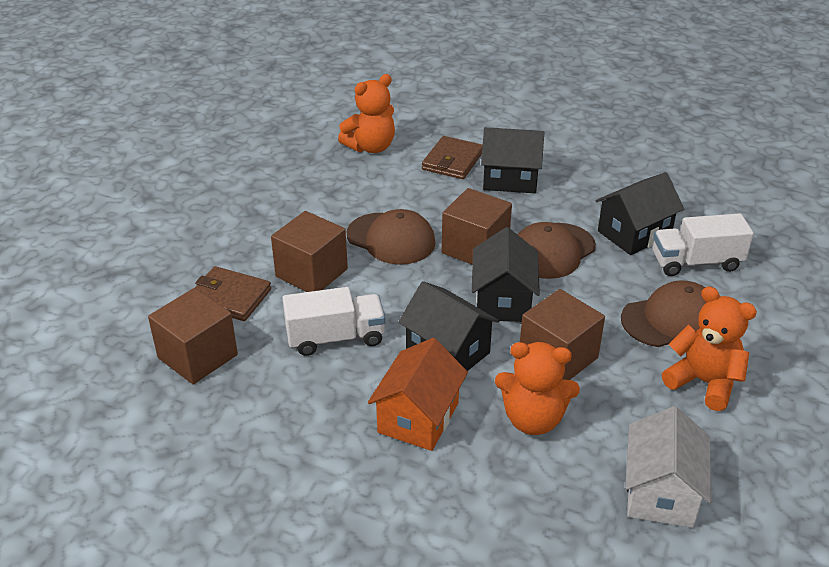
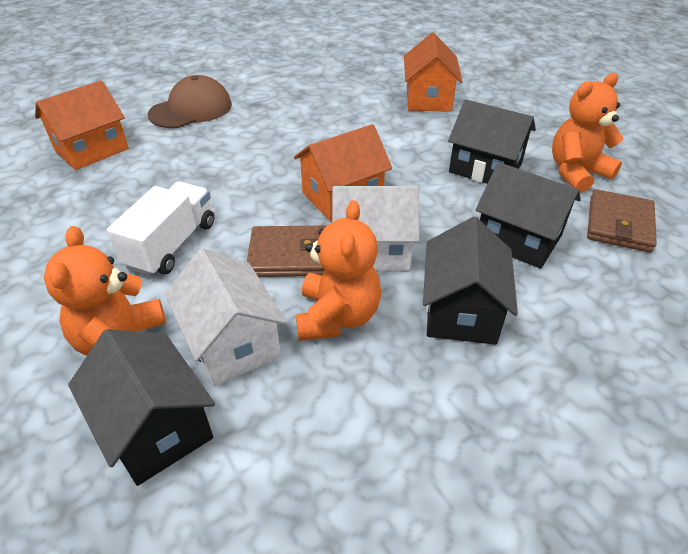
brown cap: [346,209,436,265] [517,222,596,279] [621,280,707,347] = 3 -> [148,75,232,128] = 1
brown cube: [148,288,238,384] [271,211,348,292] [442,188,512,265] [520,289,605,380] = 4 -> none = 0
orange house: [368,338,468,451] = 1 -> [35,80,129,170] [294,124,392,221] [404,33,463,112] = 3
white house: [625,406,712,528] = 1 -> [165,248,287,386] [332,186,419,271] = 2
white truck: [283,287,385,356] [653,213,754,276] = 2 -> [107,182,214,276] = 1

